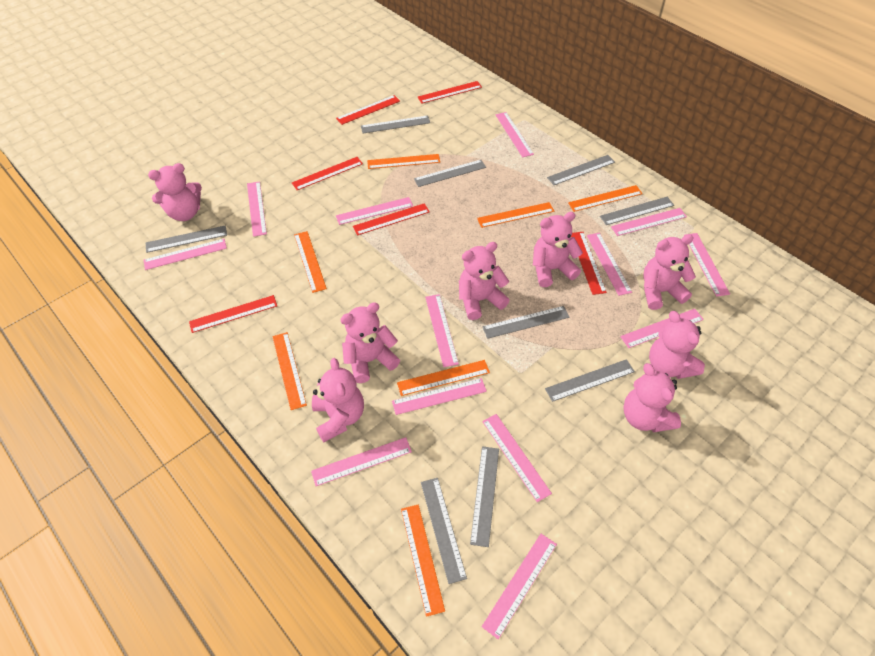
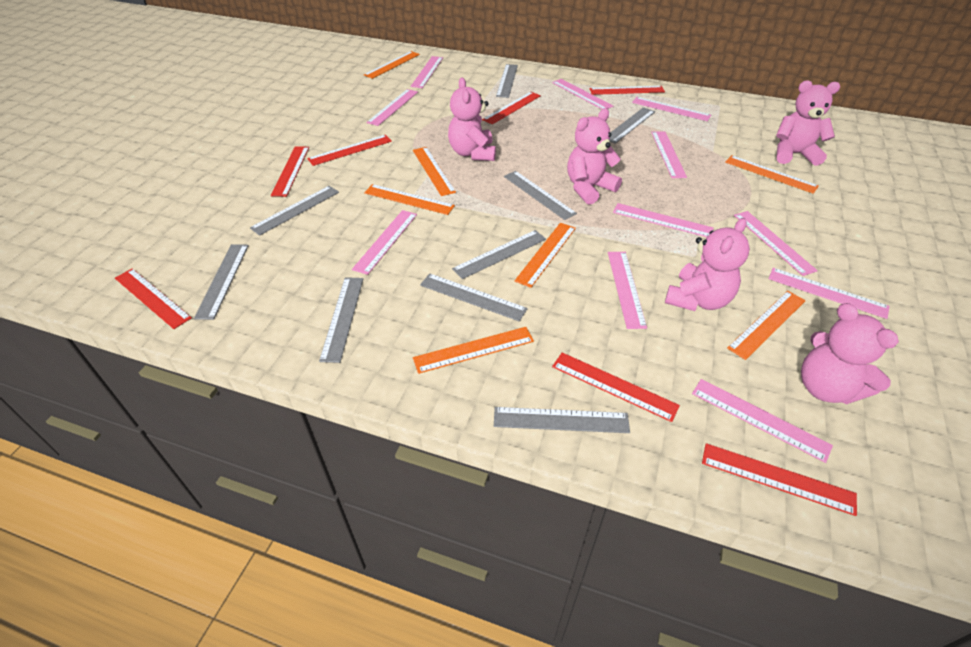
pink ruler: [143,239,227,270] [247,181,267,237] [311,437,412,486] [336,197,413,225] [392,378,487,415] [425,294,459,367] [482,414,552,502] [482,534,557,639] [496,112,534,157] [587,233,632,296] [611,208,687,236] [620,309,704,348] [684,233,730,297] = 13 -> [352,210,417,275] [367,89,418,126] [411,56,443,88] [552,79,613,109] [608,252,647,329] [613,203,714,237] [632,97,711,121] [651,131,687,178] [692,379,833,463] [734,211,818,276] [769,268,890,319] = 11
pink teddy bear: [148,163,202,221] [312,358,364,442] [340,303,400,383] [459,242,510,320] [533,212,583,287] [623,363,681,432] [643,234,696,310] [649,311,705,379] = 8 -> [448,78,496,161] [567,109,622,205] [665,218,750,311] [776,80,840,166] [801,303,899,404] = 5
red ruler: [189,295,277,333] [292,157,363,190] [336,95,400,125] [353,203,430,235] [418,81,482,104] [571,232,607,295] = 6 -> [115,268,192,329] [271,146,309,197] [307,135,392,166] [482,92,541,124] [552,353,680,422] [590,86,665,95] [702,443,857,516] = 7

